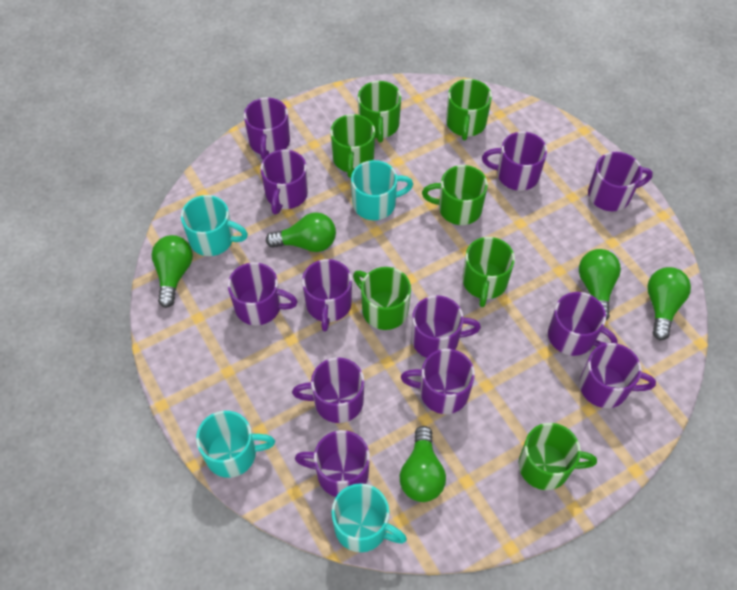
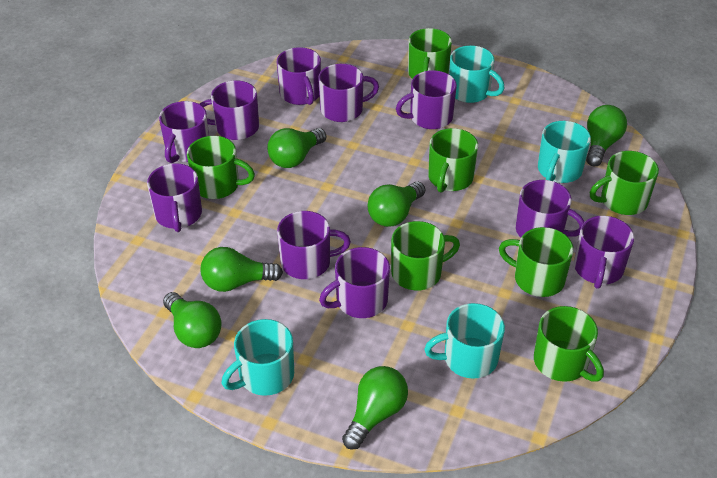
green light bulb: [151,235,193,308] [266,212,336,252] [400,426,446,502] [579,249,621,320] [647,267,691,340] = 5 -> [163,292,222,348] [201,247,283,292] [267,128,326,168] [342,366,408,450] [368,182,425,227] [586,105,627,166] = 6
purple mug: [228,262,298,326] [244,97,290,160] [260,149,308,215] [292,357,364,423] [295,430,370,497] [302,259,352,331] [401,349,475,414] [411,295,481,358] [482,132,547,191] [548,292,618,356] [579,343,656,408] [588,152,653,211] = 12 -> [147,163,202,232] [159,101,209,163] [200,80,259,140] [277,47,321,105] [277,211,351,279] [318,64,379,122] [319,247,390,318] [396,70,457,129] [516,180,585,237] [574,216,634,289] = 10

